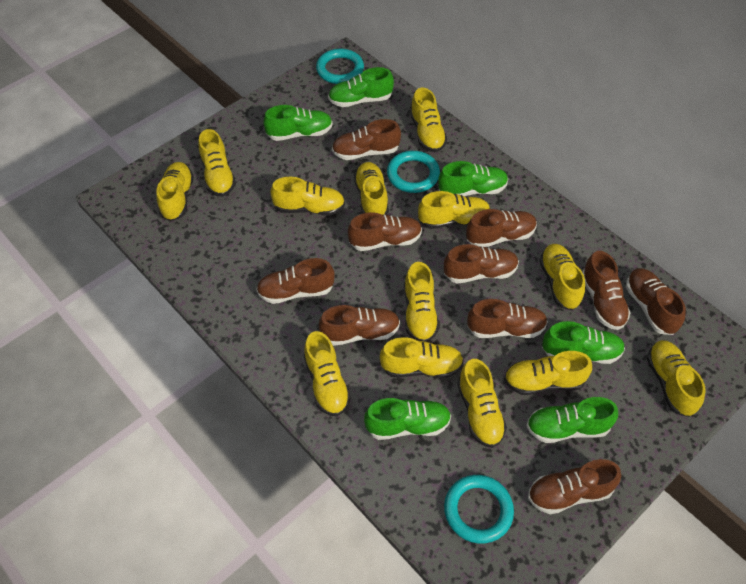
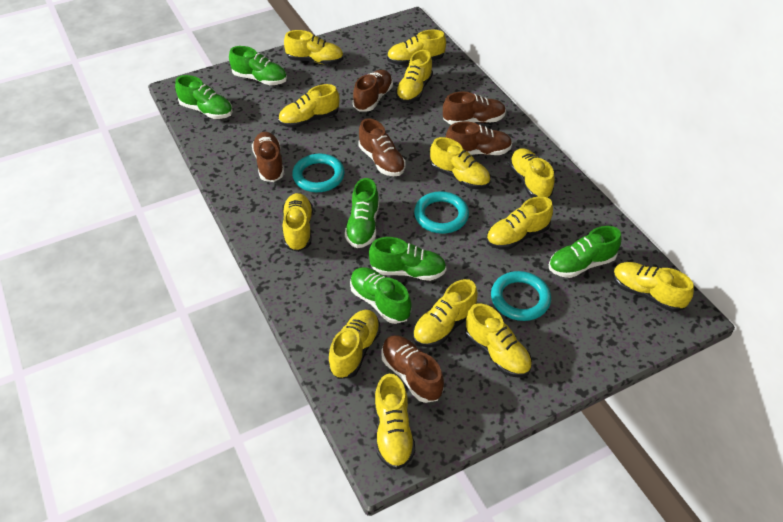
brown shoe: [256,258,335,304] [319,305,400,346] [332,119,401,160] [348,212,422,251] [444,244,519,283] [466,209,537,247] [467,299,548,338] [528,459,621,514] [582,251,631,330] [626,268,686,335] = 10 -> [252,132,284,182] [352,70,393,112] [358,118,405,176] [381,335,444,403] [443,92,506,125] [446,121,512,155] = 6

